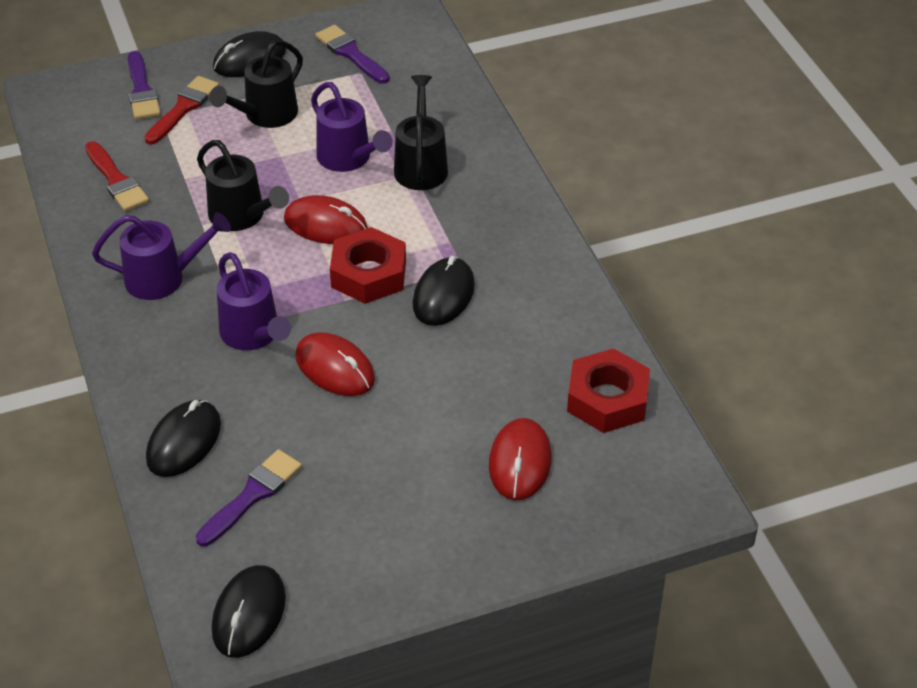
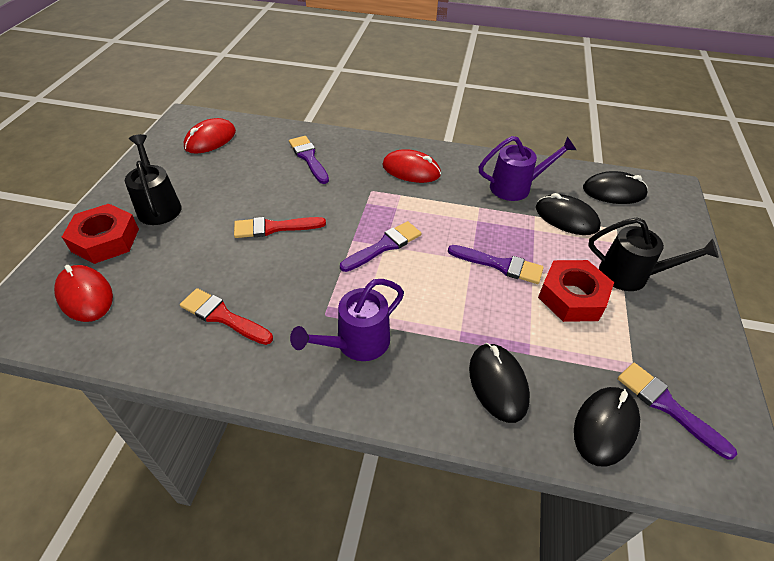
black watering can: [197,140,289,231] [210,40,303,128] [394,75,448,190] = 3 -> [125,134,182,225] [588,217,719,291] = 2
purple brush: [128,51,161,120] [196,449,302,547] [315,25,390,84] = 3 -> [289,136,329,184] [340,221,421,272] [448,245,544,284] [618,363,737,459] = 4
purple watering can: [92,212,231,300] [217,252,291,350] [311,82,393,172] = 3 -> [290,279,404,361] [479,136,576,201] = 2

